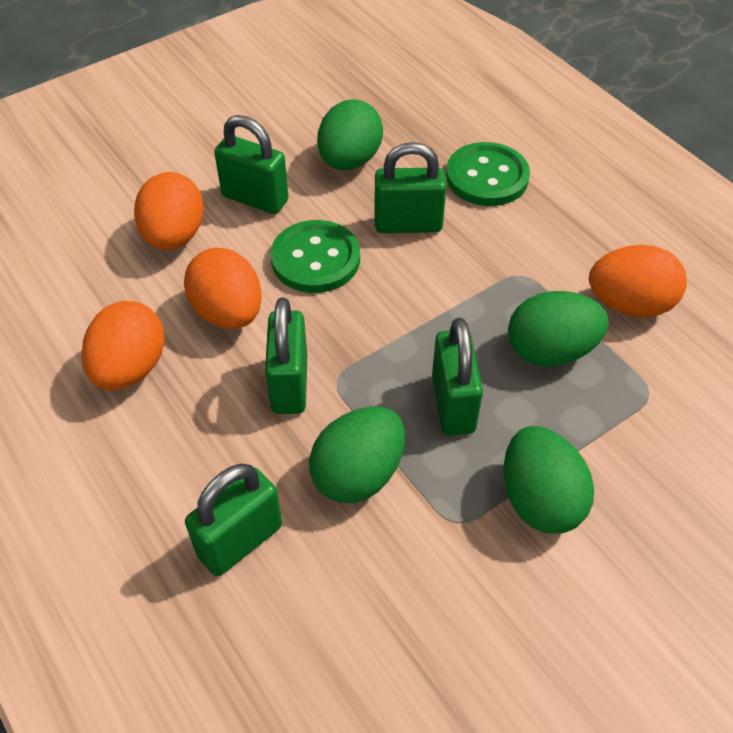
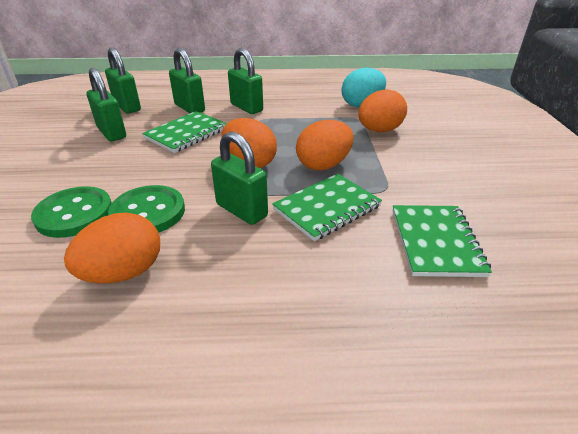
green egg: [309,406,405,503] [317,100,383,170] [504,426,594,534] [508,291,609,367] = 4 -> none = 0
green notebook: none = 0 -> [142,111,227,153] [272,174,382,241] [393,205,492,277] = 3
turquoise egg: none = 0 -> [342,68,386,107] = 1

